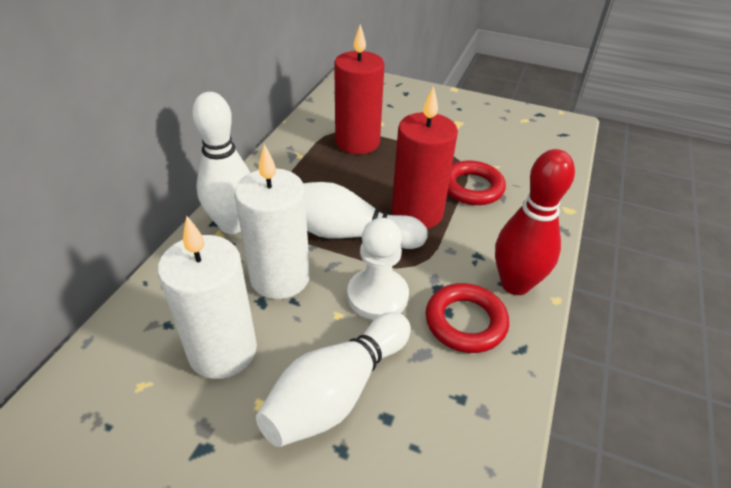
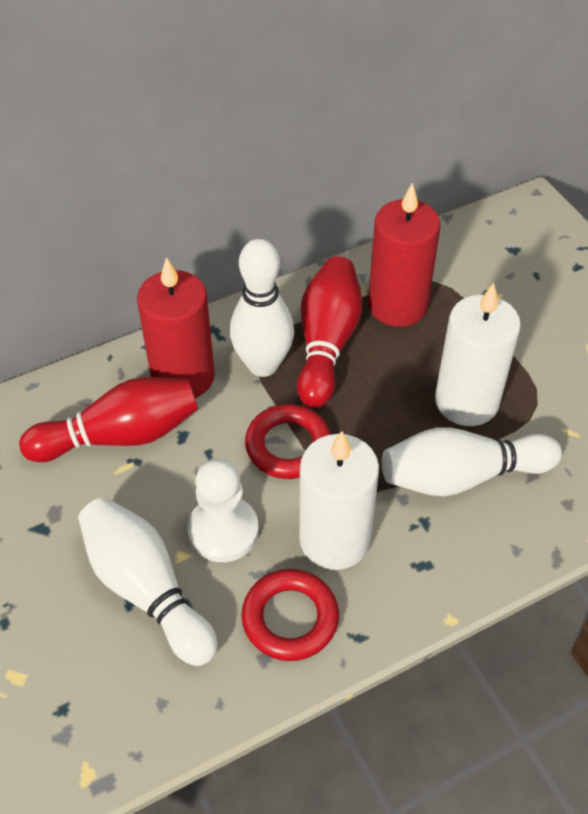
red bowling pin: [495,149,575,295] = 1 -> [19,377,198,462] [297,256,362,408] = 2

